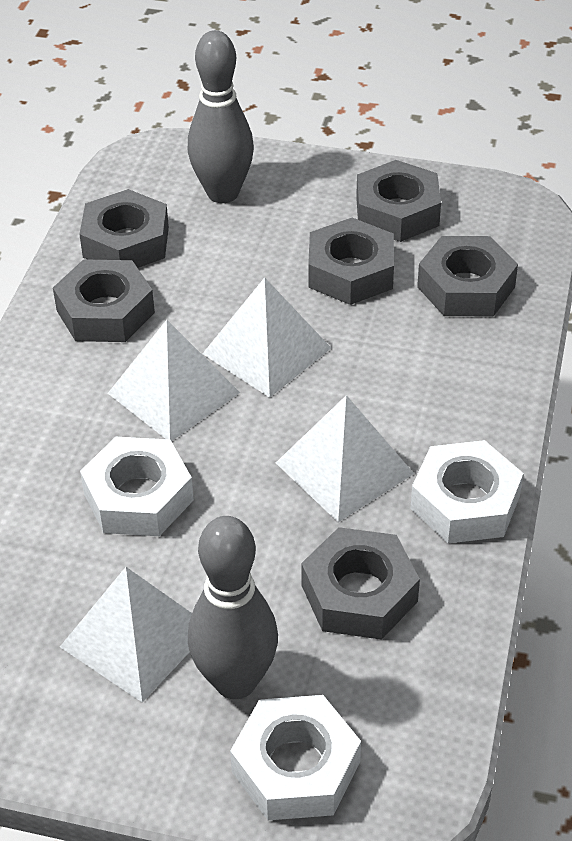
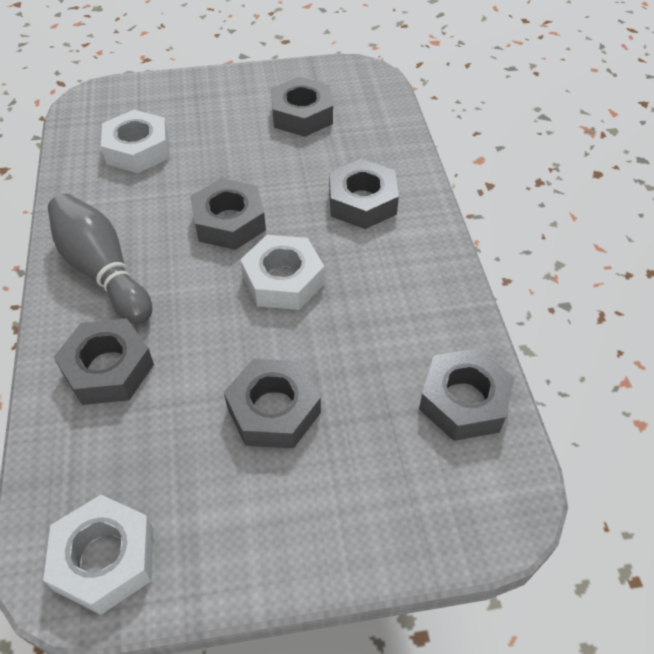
grey bowling pin: [188,30,254,203] [188,516,278,699] = 2 -> [48,193,152,324] = 1
white pyramid: [60,567,192,702] [108,320,240,441] [202,277,331,398] [276,395,414,522] = 4 -> none = 0

